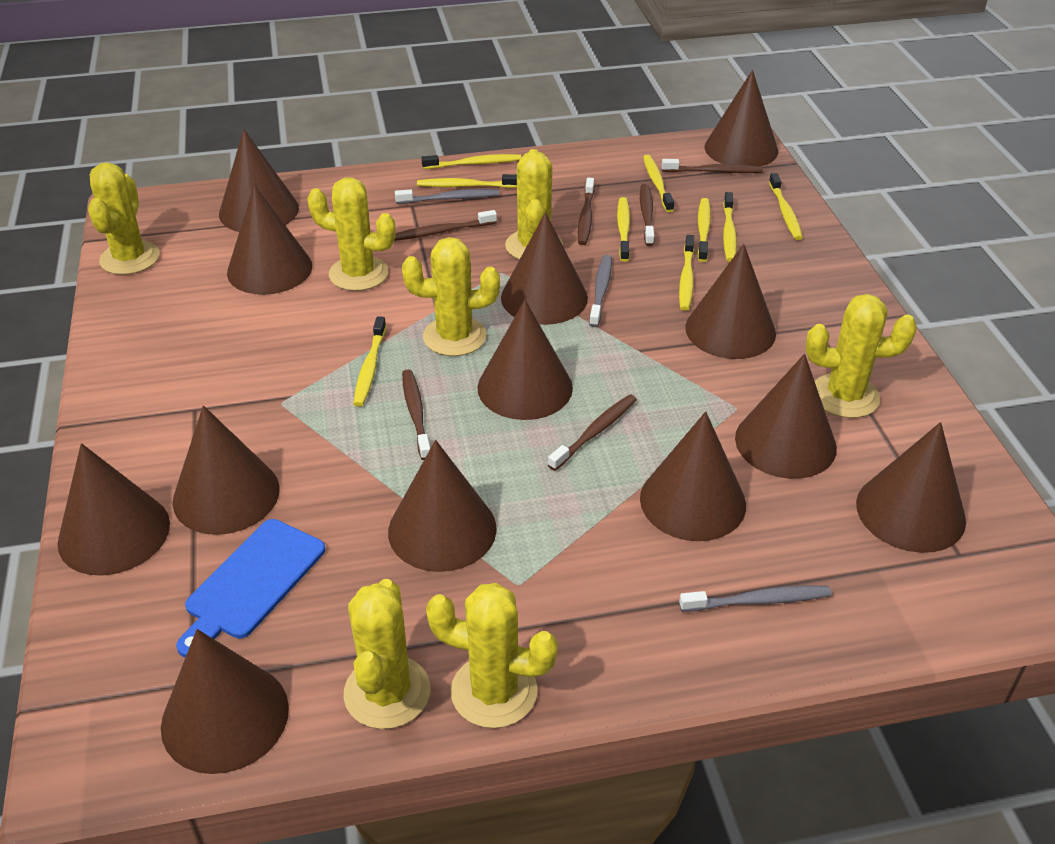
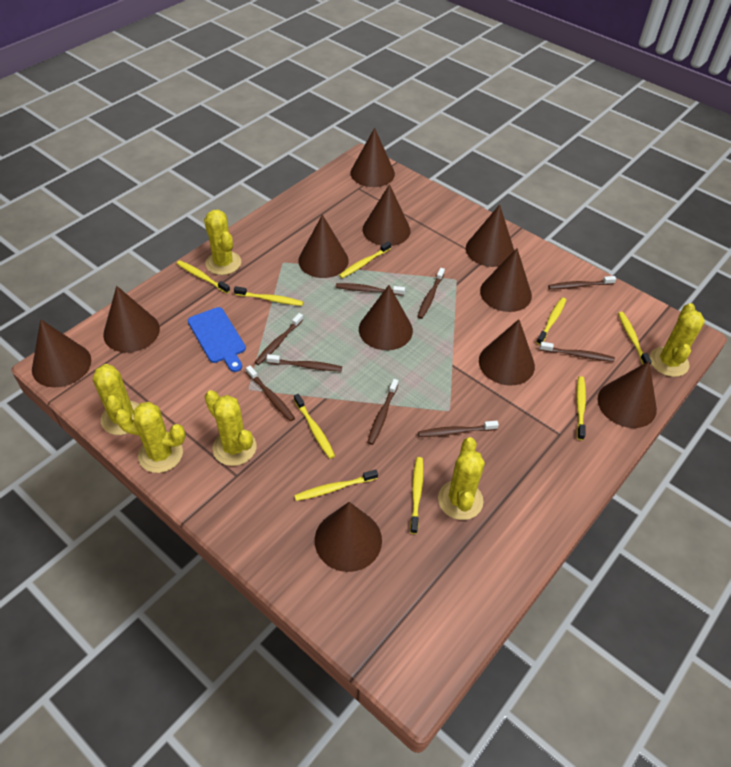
brown cone: [58,443,170,576] [161,629,289,774] [172,405,280,535] [219,129,299,232] [227,185,312,295] [388,440,497,572] [478,300,573,420] [501,212,588,325] [640,412,746,541] [685,244,776,359] [705,70,778,167] [735,354,837,479] [856,422,966,553] = 13 -> [32,320,91,387] [103,286,160,353] [298,215,348,278] [315,502,382,572] [350,128,395,187] [359,285,413,350] [363,184,410,246] [466,204,514,267] [479,319,535,385] [480,248,532,312] [597,361,657,428] = 11
brown toothbrush: [394,210,497,241] [402,369,431,460] [548,394,637,471] [578,178,594,245] [640,184,654,246] [662,159,763,173] = 6 -> [246,365,295,422] [254,313,303,365] [266,354,342,371] [336,283,405,296] [367,379,398,445] [417,268,445,319] [418,421,499,437] [540,342,615,362] [548,276,616,289] = 9
grey toothbrush: [395,189,500,204] [589,255,612,327] [679,585,832,612] = 3 -> none = 0
yellow cactus: [88,162,160,275] [307,177,396,291] [343,579,430,729] [402,237,500,356] [426,583,558,728] [505,149,563,260] [806,294,917,418] = 7 -> [93,364,139,435] [115,402,186,473] [204,210,241,275] [205,390,256,466] [438,437,485,520] [650,303,705,377] = 6

